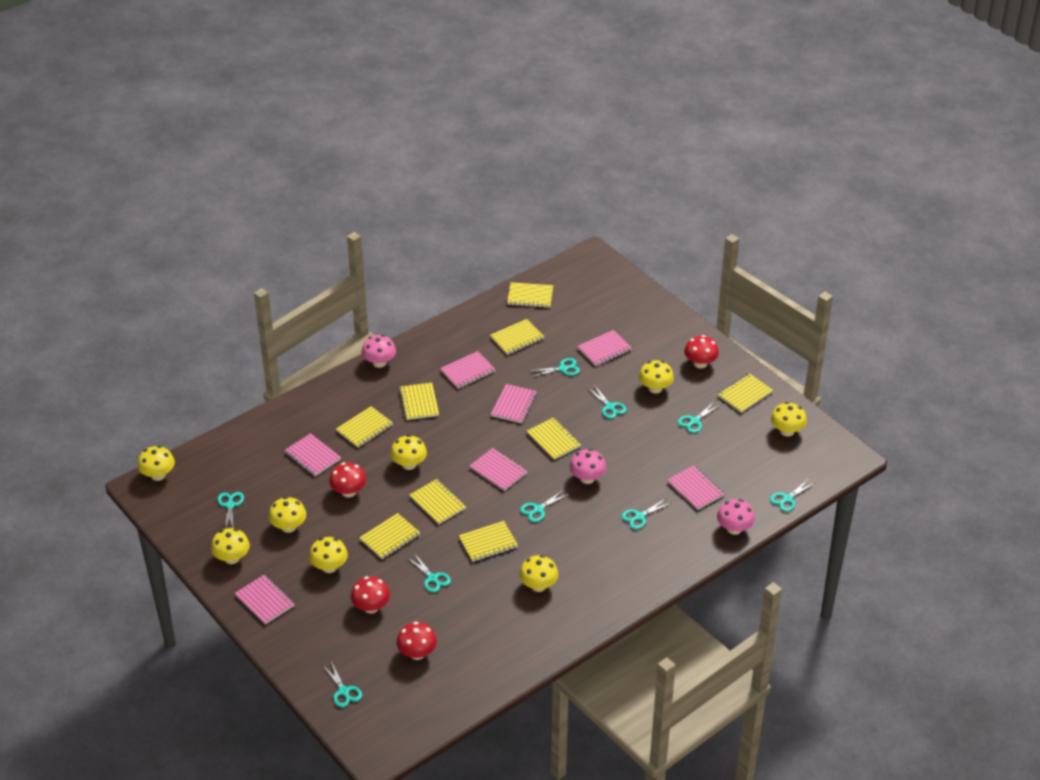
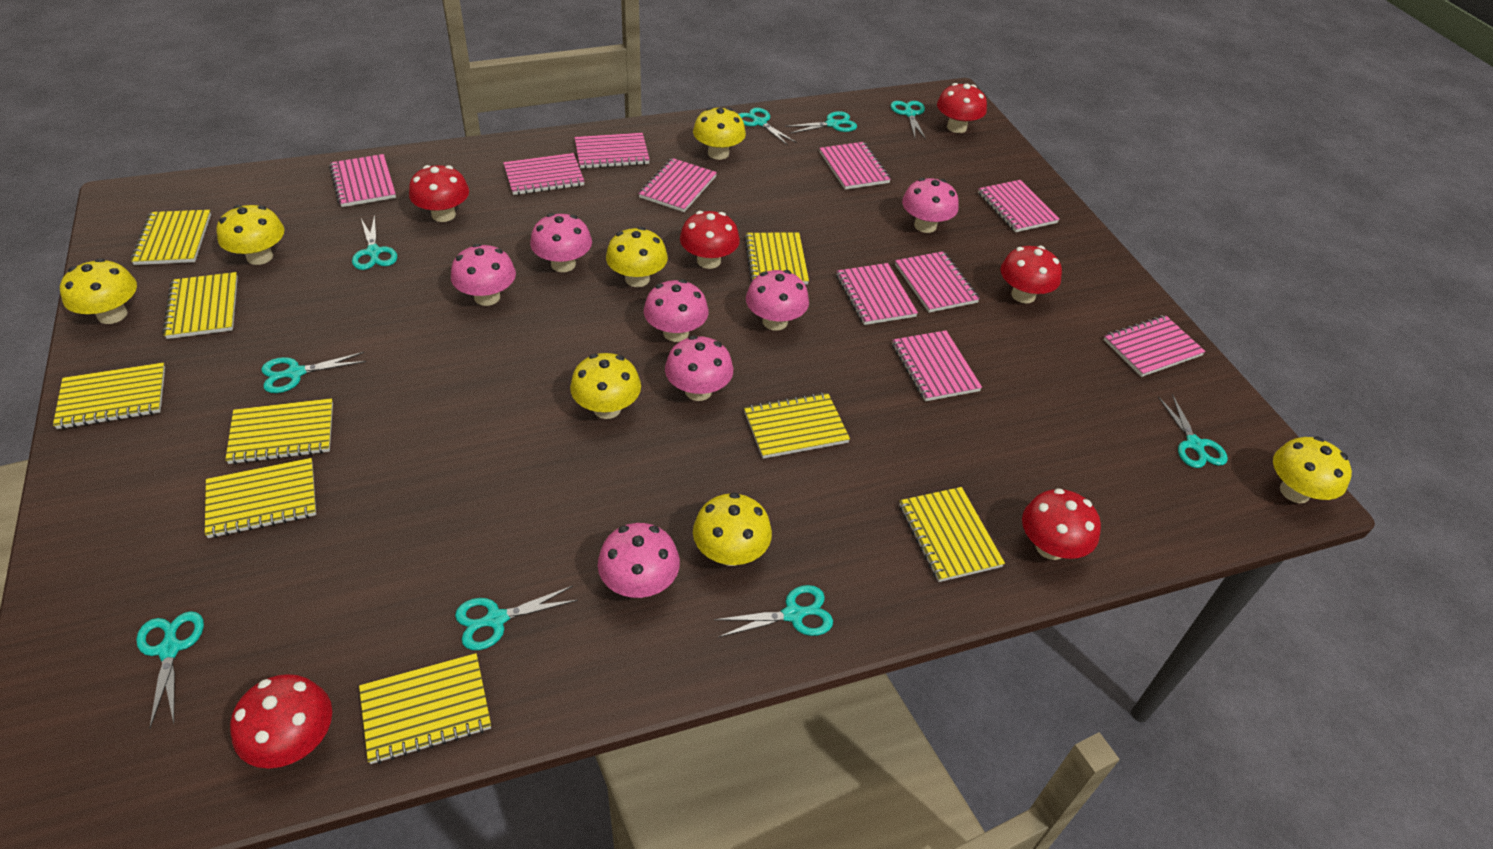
pink mushroom: [362,335,396,368] [569,449,606,484] [717,499,755,535] = 3 -> [451,244,516,306] [530,213,592,272] [598,523,680,598] [644,279,709,342] [665,335,733,401] [746,270,809,331] [902,178,959,233] = 7
pink notebook: [235,575,295,625] [284,433,341,476] [440,351,496,389] [469,448,527,491] [491,384,537,423] [577,330,632,366] [667,465,725,510] = 7 -> [329,154,396,207] [503,153,585,195] [575,133,650,169] [638,158,717,212] [819,142,891,190] [836,263,918,325] [892,330,982,401] [895,251,980,313] [978,180,1060,232] [1104,315,1206,377] = 10
red mushroom: [329,462,366,498] [351,576,390,613] [396,622,437,660] [684,335,719,369] = 4 -> [230,674,332,768] [409,165,469,222] [680,211,740,269] [937,83,987,133] [1000,246,1062,304] [1022,488,1101,560] = 6
yellow mushroom: [138,446,175,481] [211,528,250,564] [269,497,306,533] [309,537,348,573] [390,435,427,470] [519,555,558,592] [639,360,674,394] [771,402,807,437] = 8 -> [60,258,137,324] [217,205,285,265] [570,353,641,419] [606,227,668,287] [693,107,746,160] [693,492,772,566] [1273,437,1352,503] = 7

